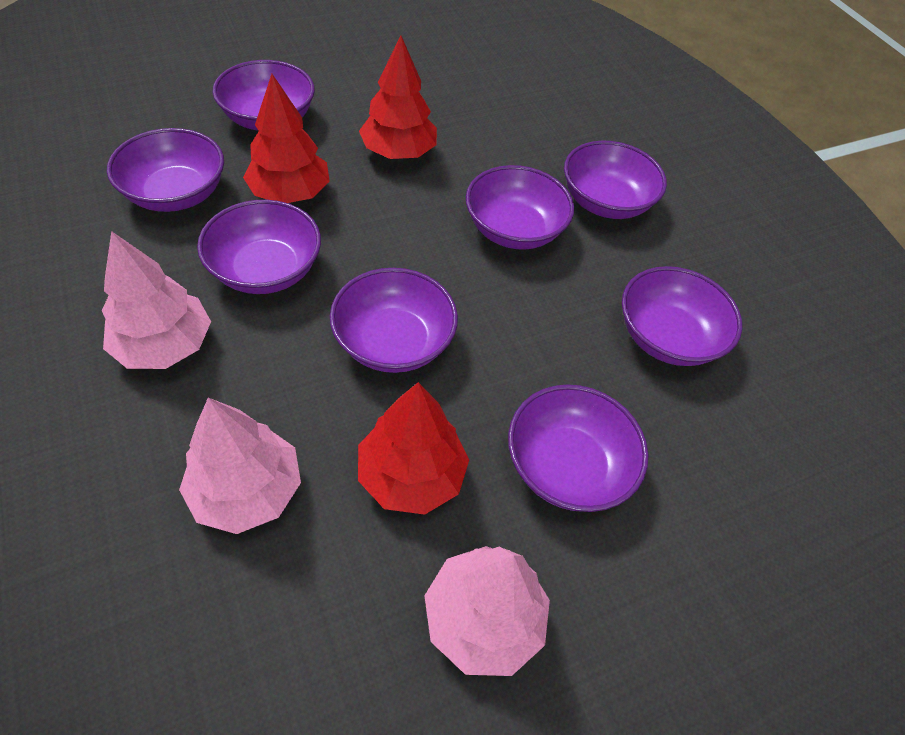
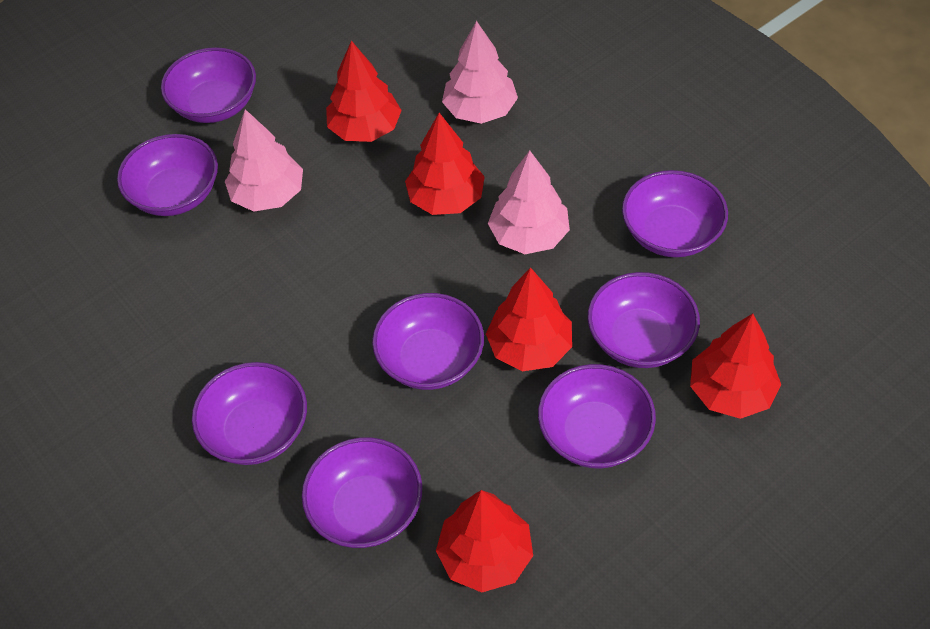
red tree: [243,74,330,203] [358,382,469,515] [359,36,437,159] = 3 -> [326,41,402,142] [405,113,485,215] [436,490,533,592] [486,267,572,371] [690,314,781,419] = 5

